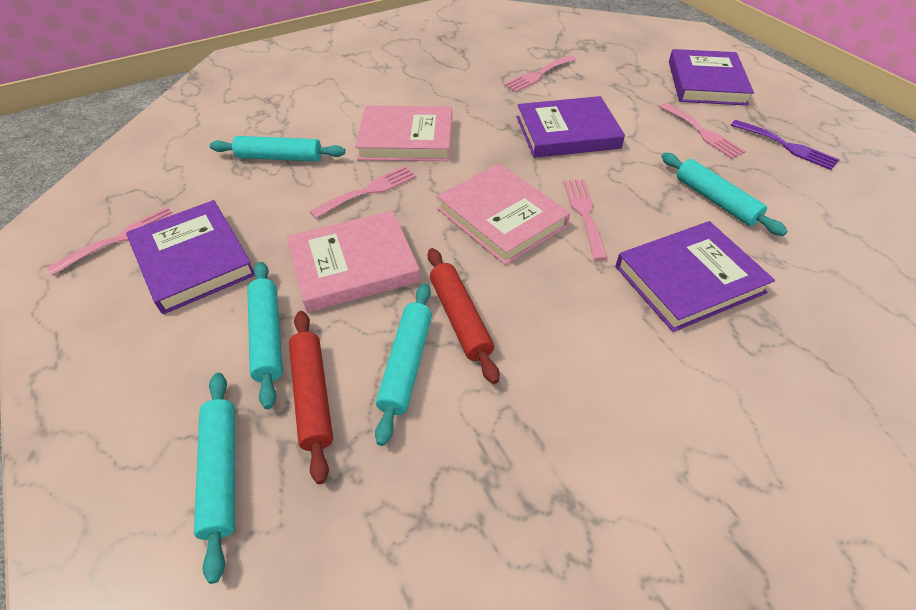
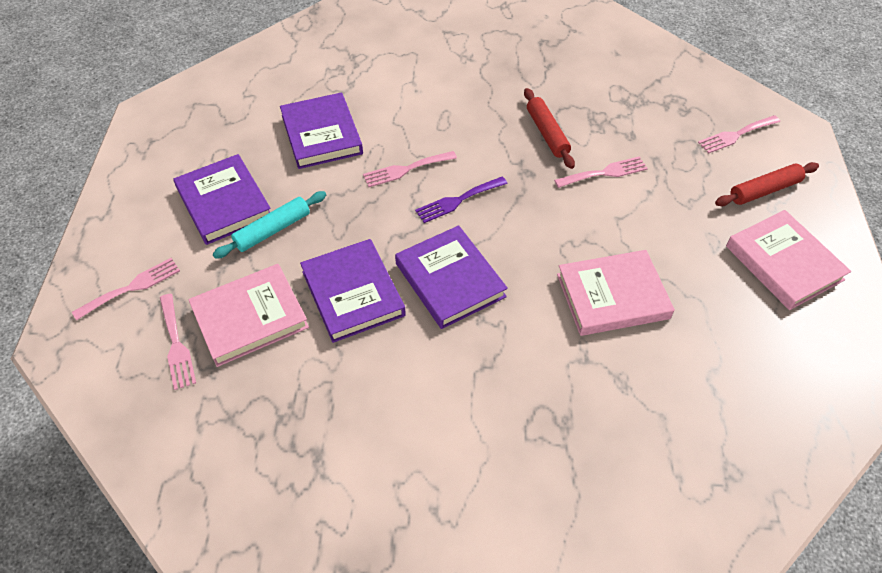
turquoise rolling pin: [194,373,235,584] [210,136,345,162] [247,262,283,409] [375,283,432,446] [661,153,787,236] = 5 -> [213,191,326,259] = 1

